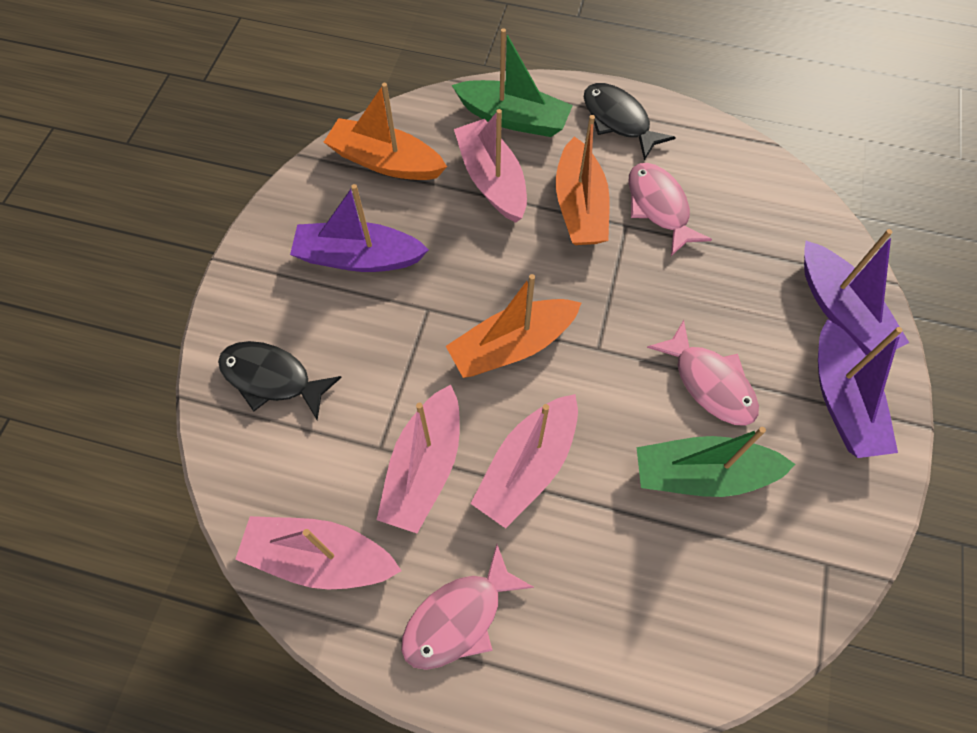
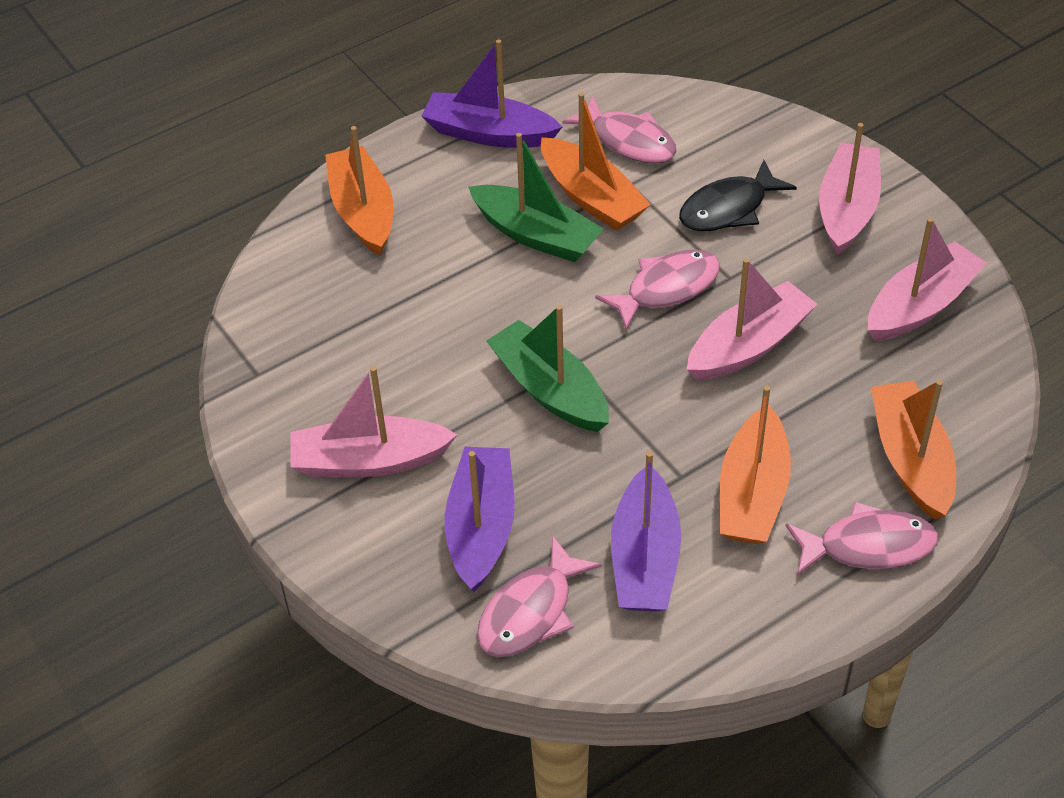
black fish: [218,341,342,420] [584,83,676,161] = 2 -> [679,160,797,231] = 1
orange boat: [324,83,447,180] [446,274,581,378] [556,115,610,245] = 3 -> [325,126,394,256] [541,92,651,231] [720,386,791,544] [871,380,956,520] = 4
pink fish: [401,544,534,670] [628,163,712,256] [647,320,759,426] = 3 -> [477,535,602,657] [562,96,676,164] [595,250,720,331] [785,501,938,576] = 4

